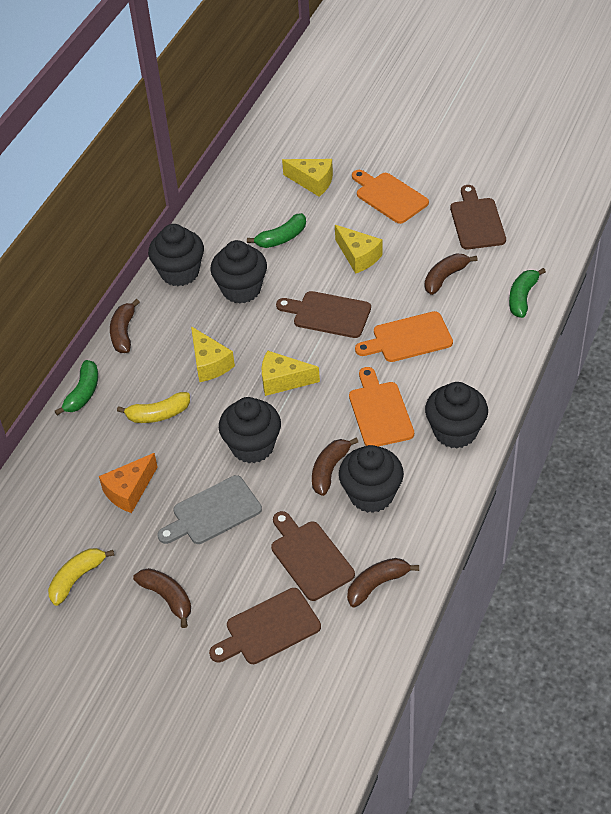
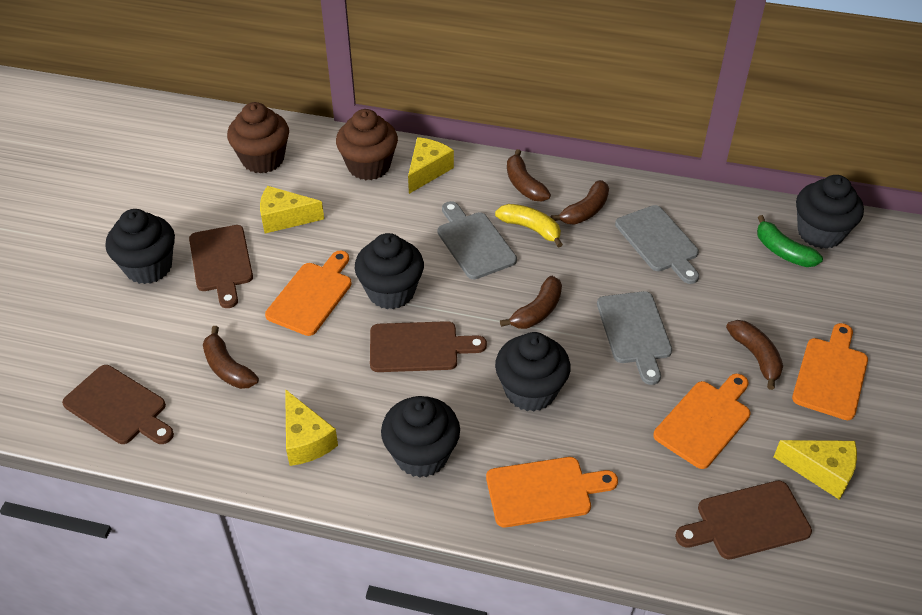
brown cupcake: none = 0 -> [227,102,289,173] [336,109,398,180] = 2
green banana: [55,360,98,415] [247,213,306,248] [509,268,546,318] = 3 -> [757,215,823,267] = 1
grey cutting board: [157,475,262,544] = 1 -> [438,201,517,280] [597,291,672,385] [615,205,699,284] = 3
orange cheese: [99,453,158,513] = 1 -> none = 0
orange cutting board: [349,367,414,447] [352,170,429,224] [355,311,453,362] = 3 -> [265,251,352,336] [486,457,618,527] [653,374,751,469] [792,323,868,420] = 4
yellow banana: [48,548,114,606] [117,392,190,423] = 2 -> [495,204,563,248] = 1

